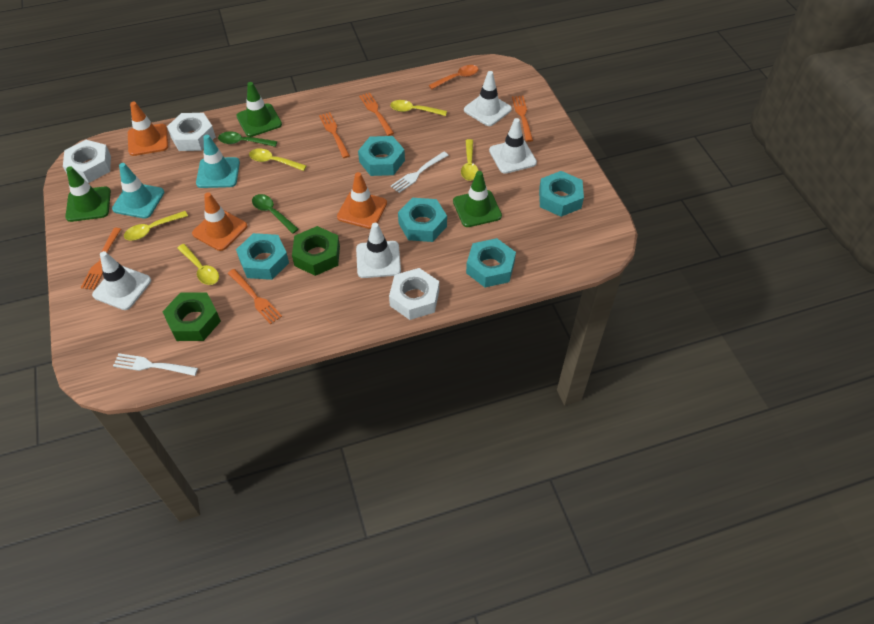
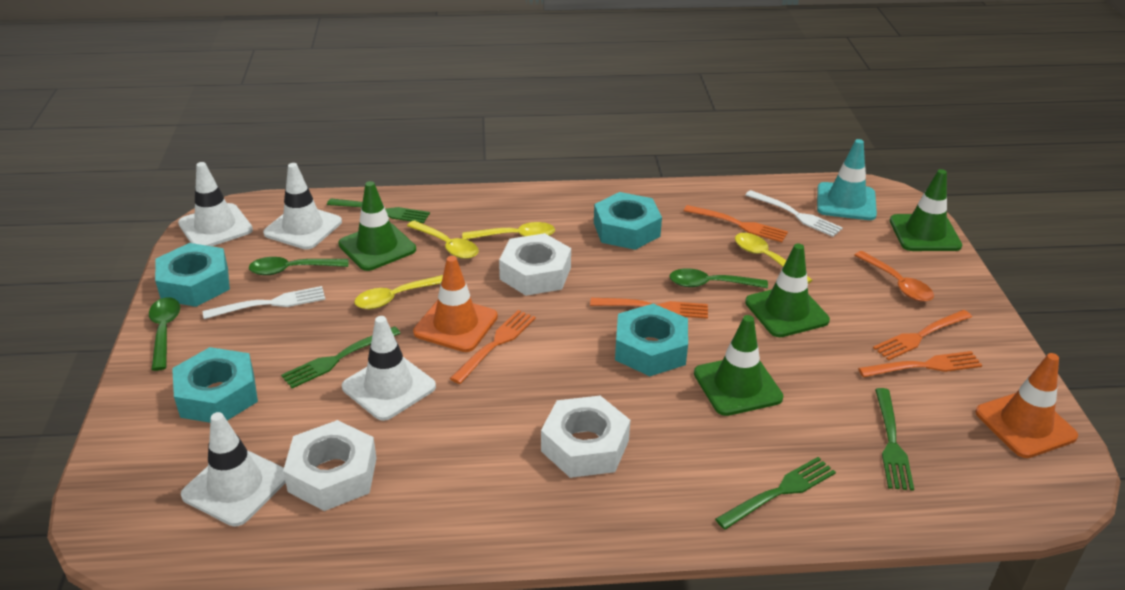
green fork: none = 0 -> [281,326,401,388] [327,198,430,223] [715,457,836,530] [875,388,914,491] = 4
green nut: [162,292,221,341] [292,226,340,276] = 2 -> none = 0
green spoon: [218,132,277,147] [252,194,299,234] = 2 -> [149,297,180,371] [249,257,348,275] [669,268,768,288] = 3
green traffic cone: [65,166,111,222] [236,82,282,137] [453,171,502,227] = 3 -> [338,181,416,271] [694,315,783,416] [745,244,830,337] [890,169,962,251] = 4
orange traffic cone: [128,101,168,156] [192,192,247,251] [337,172,387,229] = 3 -> [413,256,498,352] [975,353,1078,458] = 2
turquoise nut: [236,233,289,280] [358,136,405,176] [398,198,447,242] [466,238,516,288] [539,171,584,217] = 5 -> [155,243,230,307] [172,347,258,423] [594,192,662,250] [615,304,688,376] = 4
turquoise traffic cone: [112,163,165,219] [196,135,240,188] = 2 -> [817,139,877,220] = 1
yellow spoon: [124,211,188,241] [177,244,219,285] [249,148,307,171] [390,100,447,116] [461,139,479,181] = 5 -> [354,275,443,309] [407,220,479,259] [462,222,555,240] [735,233,812,284] = 4

